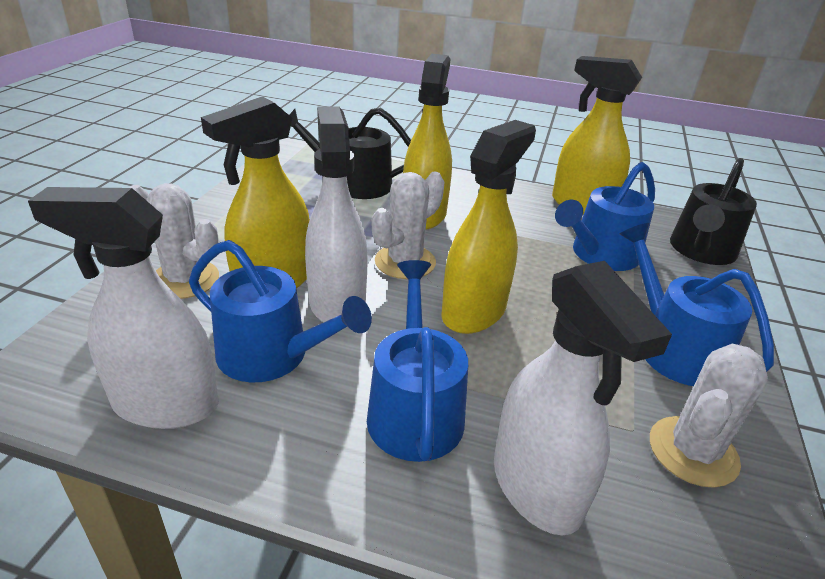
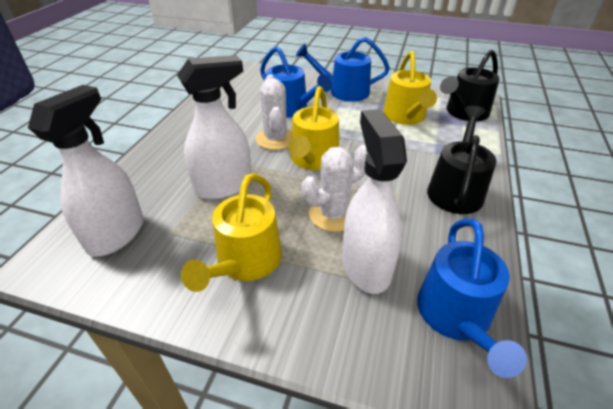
blue watering can: [189,240,372,382] [367,260,468,462] [555,162,655,271] [620,223,774,386] = 4 -> [260,47,332,118] [296,37,390,102] [417,219,527,378] = 3
white cactus: [129,183,219,299] [372,171,445,279] [650,344,768,488] = 3 -> [256,74,292,150] [302,145,368,232] = 2
yellow spray bottle: [201,96,310,288] [403,54,452,229] [442,120,536,334] [552,56,642,215] = 4 -> none = 0
yellow watering can: none = 0 -> [181,173,282,292] [288,86,339,170] [383,51,437,125] = 3

